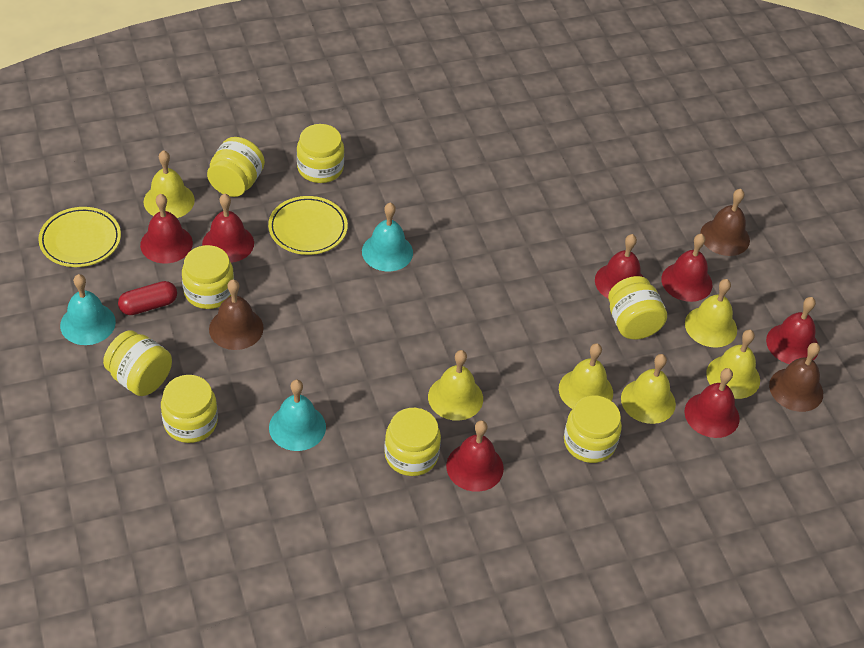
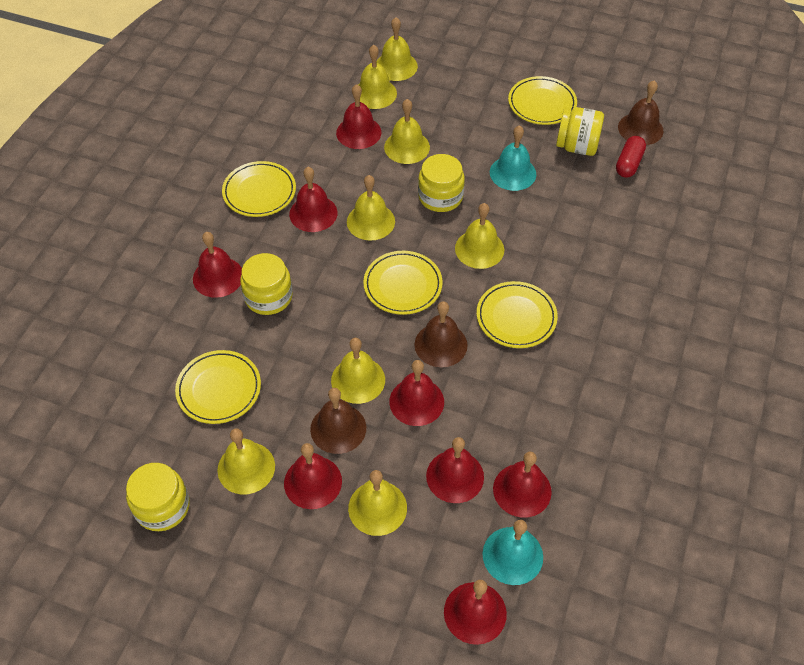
red bell: [140,194,193,263] [202,194,254,263] [446,420,504,492] [595,234,643,299] [661,234,713,302] [685,368,739,438] [766,297,818,364] = 7 -> [193,232,242,298] [284,443,342,509] [289,167,338,232] [336,84,381,149] [389,360,444,426] [426,437,484,503] [444,580,507,645] [493,452,552,518] = 8
turquoise bell: [60,274,116,345] [269,380,326,451] [362,202,413,271] = 3 -> [482,520,543,585] [490,125,536,191] = 2
yellow bell: [143,150,195,218] [428,350,483,421] [559,343,613,409] [621,354,676,424] [685,279,737,348] [706,330,760,399] = 6 -> [217,428,275,495] [331,338,385,404] [347,175,395,241] [348,470,407,536] [358,45,397,109] [376,17,418,81] [384,99,430,164] [455,203,504,269] = 8
yellow jar: [103,330,172,396] [161,375,218,443] [182,245,234,309] [207,137,265,197] [297,124,344,183] [384,408,441,476] [564,396,622,463] [608,276,667,339] = 8 -> [126,463,190,531] [240,253,293,315] [418,154,465,212] [556,107,604,156] = 4
yellow plate: [38,207,121,267] [268,196,348,255] = 2 -> [175,350,261,424] [222,161,296,217] [363,251,443,315] [477,281,558,348] [508,76,577,125] = 5

